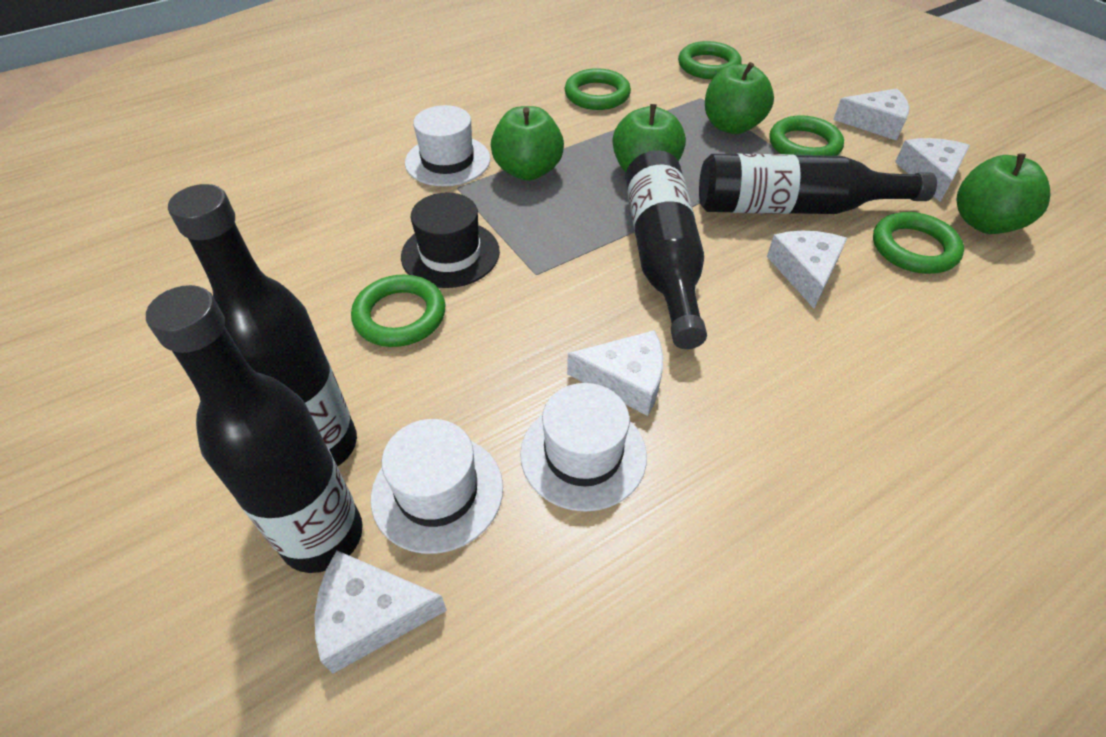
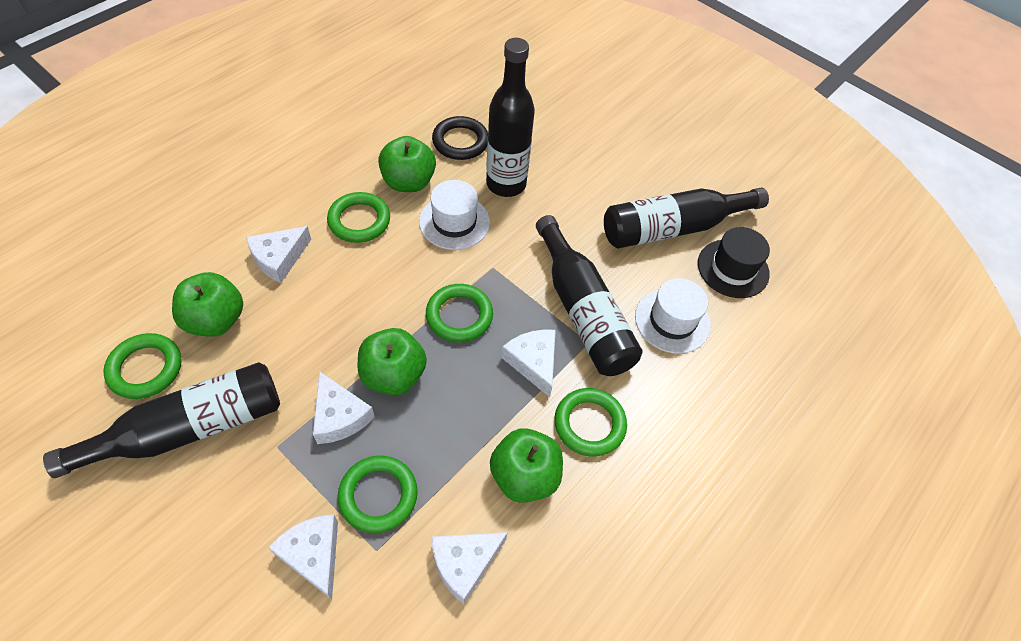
black ring: none = 0 -> [432,116,488,160] = 1
white hat: [371,419,503,554] [405,105,490,186] [520,383,647,512] = 3 -> [419,180,490,250] [635,278,711,354] = 2

